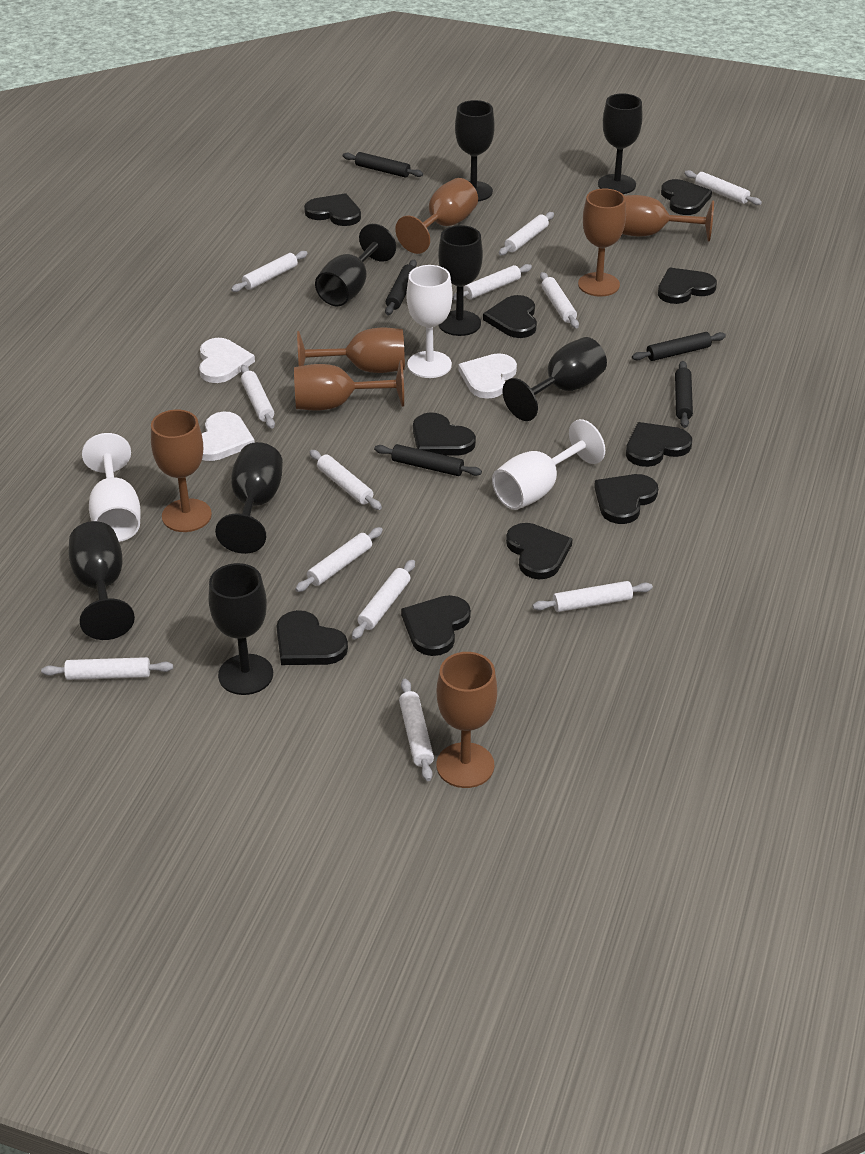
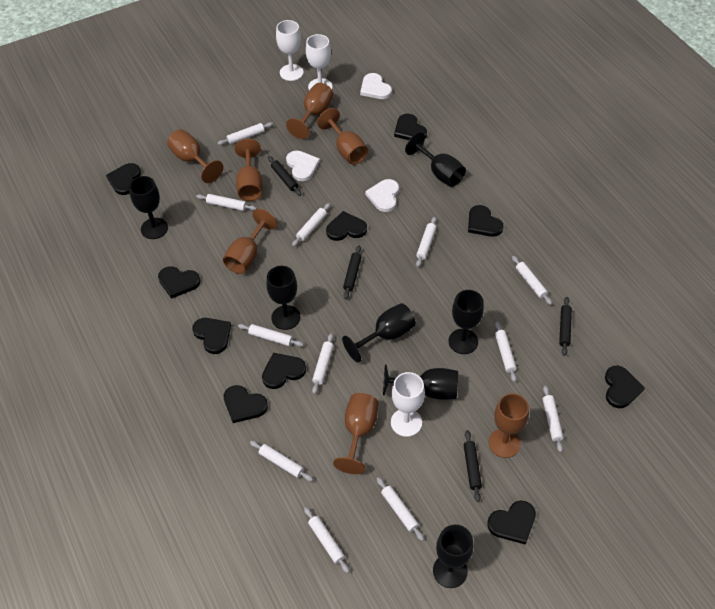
black goblet: [69,521,135,640] [209,563,273,695] [215,442,283,554] [315,224,396,306] [438,225,483,336] [455,100,495,201] [503,337,607,421] [598,93,643,194] = 8 -> [129,176,168,239] [266,266,301,330] [342,303,416,363] [383,364,458,400] [405,132,466,187] [433,525,473,588] [449,290,484,354] = 7
black rolling pin: [343,152,423,178] [374,444,482,476] [385,260,417,315] [632,332,726,361] [675,361,693,428] = 5 -> [268,156,302,196] [343,245,361,299] [464,430,482,502] [559,297,572,356] = 4

